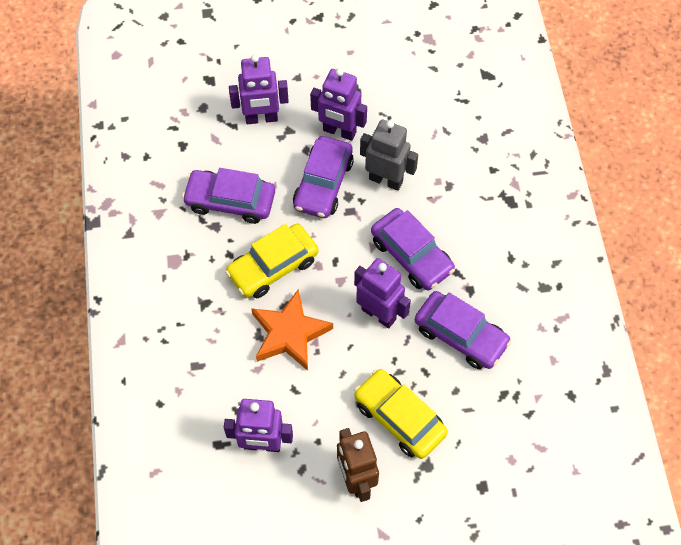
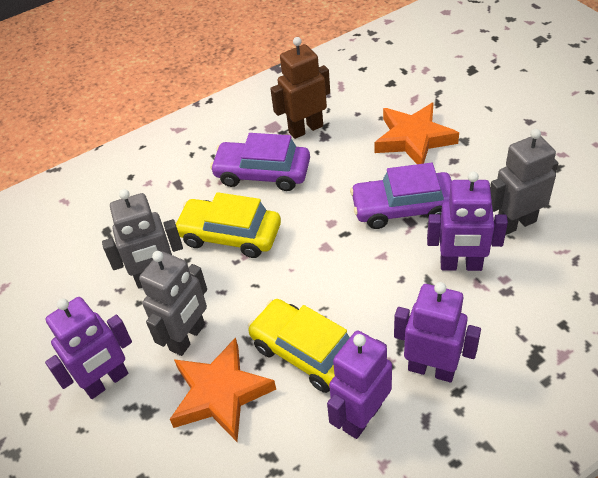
grey robot: [360,120,418,191] = 1 -> [102,189,183,289] [139,251,207,356] [490,129,558,235] = 3
orange star: [251,289,333,371] = 1 -> [170,337,276,442] [375,102,459,164] = 2
purple car: [182,168,275,224] [293,136,354,218] [371,208,455,290] [415,291,512,369] = 4 -> [210,133,310,191] [350,163,452,229] = 2

